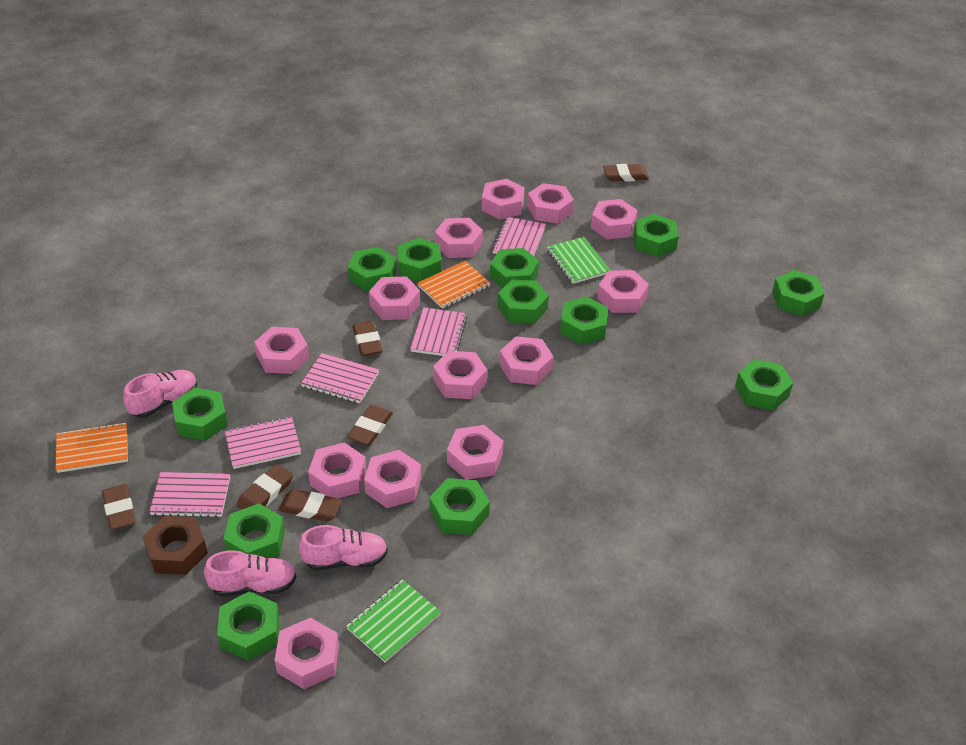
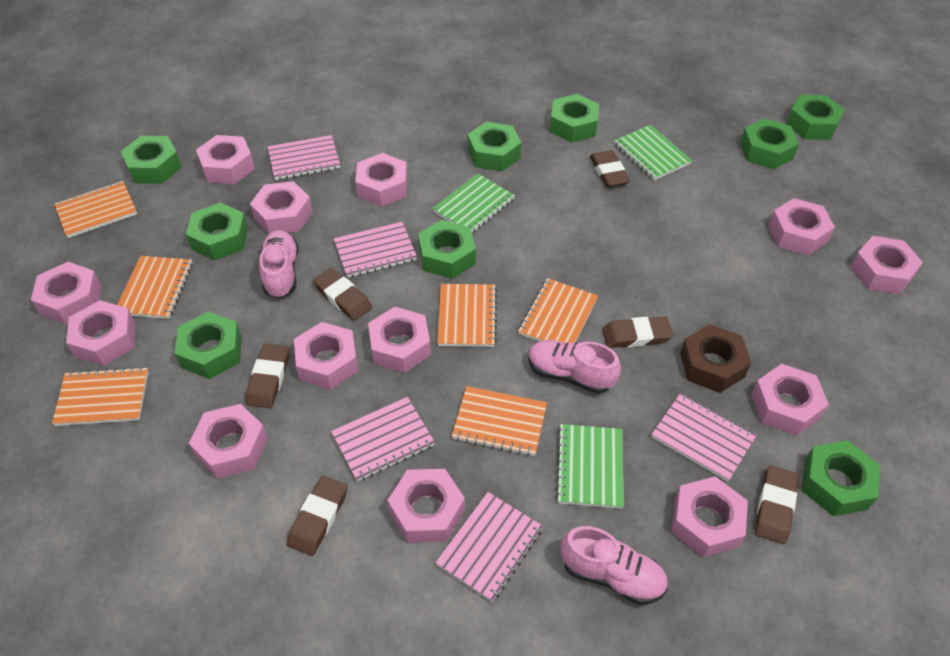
green notebook: [346,579,441,663] [547,237,610,284] = 2 -> [432,173,515,233] [556,424,624,509] [614,125,692,180] = 3
green nut: [172,387,228,441] [217,591,279,661] [224,504,285,558] [348,247,397,291] [397,238,441,282] [429,478,490,535] [490,248,539,288] [497,279,549,324] [560,297,608,345] [633,214,679,257] [735,359,793,411] [772,270,825,316] = 12 -> [120,136,182,184] [175,312,242,379] [186,202,248,261] [418,220,476,279] [468,122,521,171] [550,94,599,143] [740,118,799,169] [786,95,845,140] [801,440,880,516] = 9
orange notebook: [56,422,128,473] [418,261,490,309] = 2 -> [52,367,148,426] [54,181,137,238] [117,256,192,319] [437,284,497,347] [452,386,547,456] [518,278,598,343] = 6

